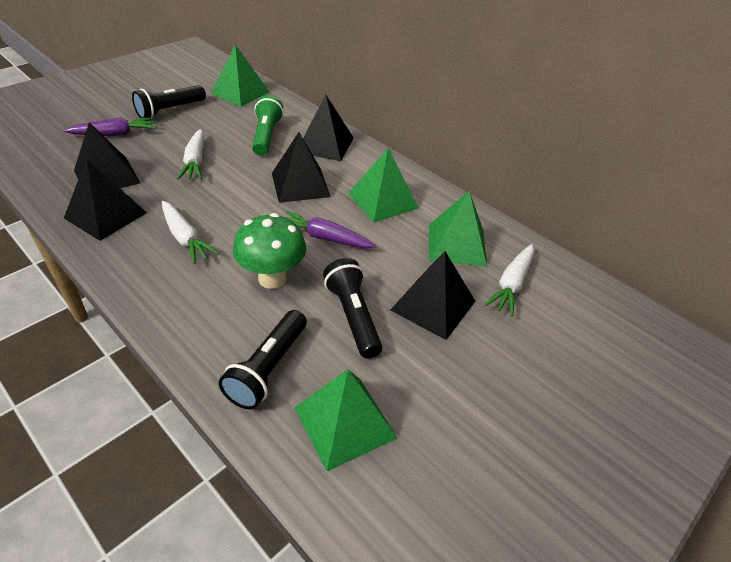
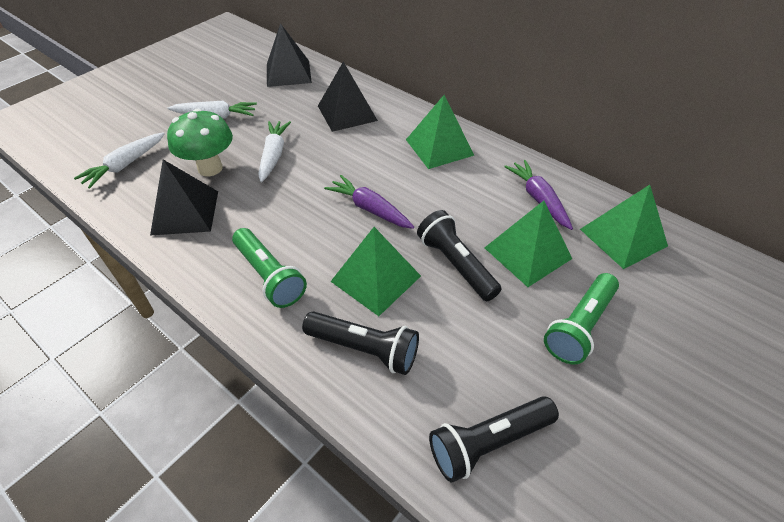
black pyramid: [64,159,147,241] [74,122,140,188] [272,132,331,203] [303,95,354,161] [391,251,475,340] = 5 -> [150,160,218,235] [267,23,312,87] [318,62,378,132] = 3
green flashlight: [252,95,284,156] = 1 -> [232,228,307,308] [544,273,619,364] = 2

